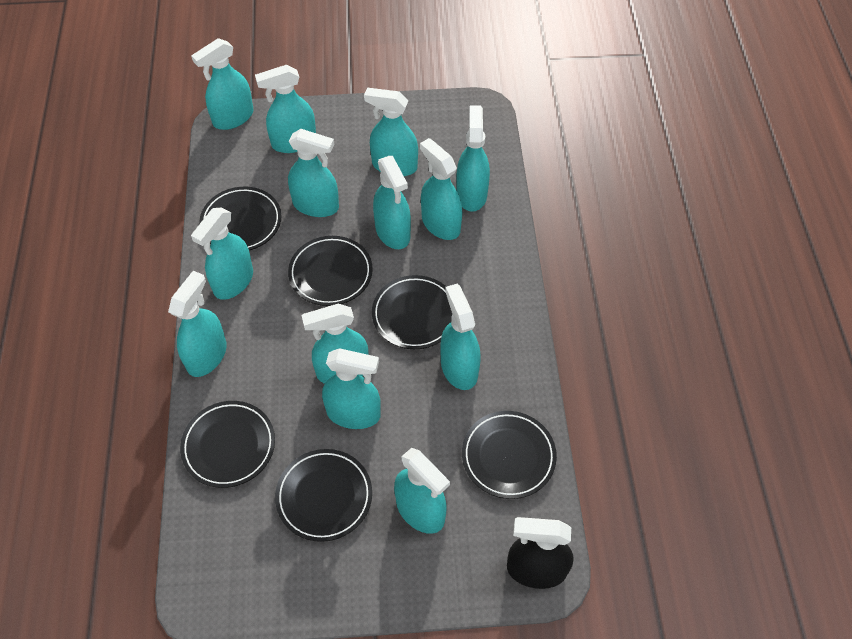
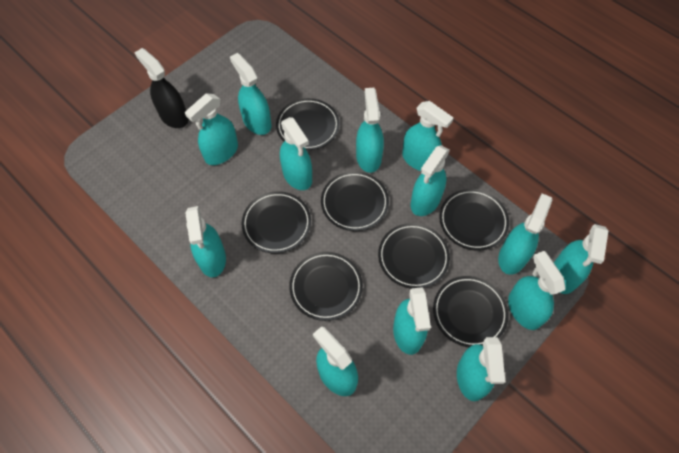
black plate: [180,401,275,488] [199,187,281,250] [275,449,372,542] [288,236,373,306] [372,275,452,349] [462,411,557,499] = 6 -> [242,191,311,253] [276,98,340,150] [289,252,363,321] [321,171,389,231] [378,223,450,289] [433,276,509,347] [439,189,509,251] = 7

